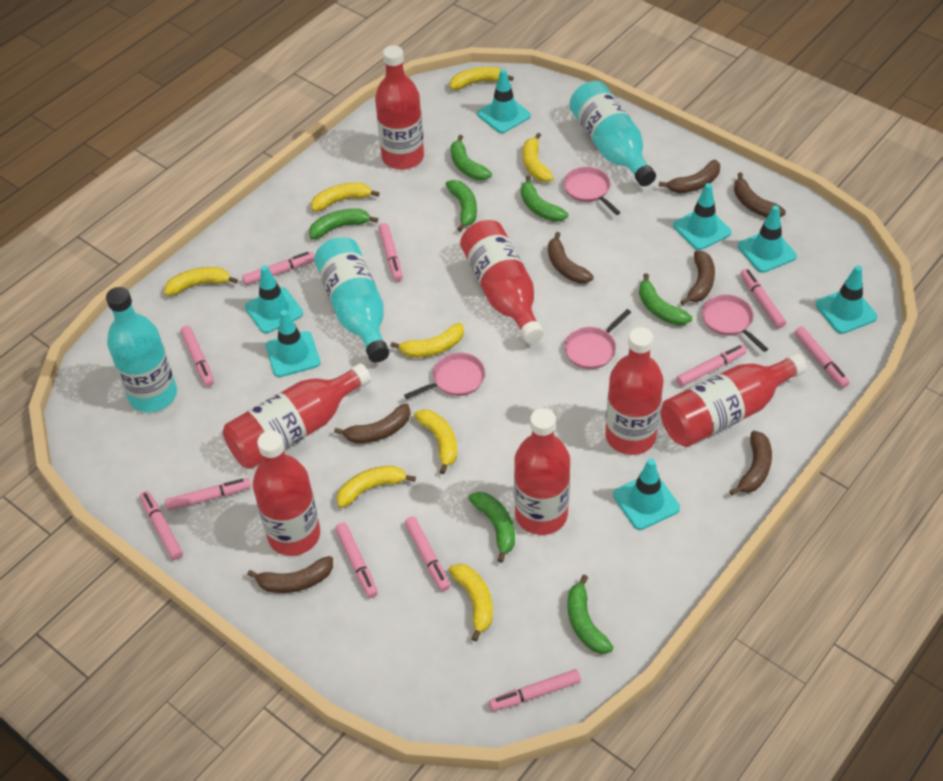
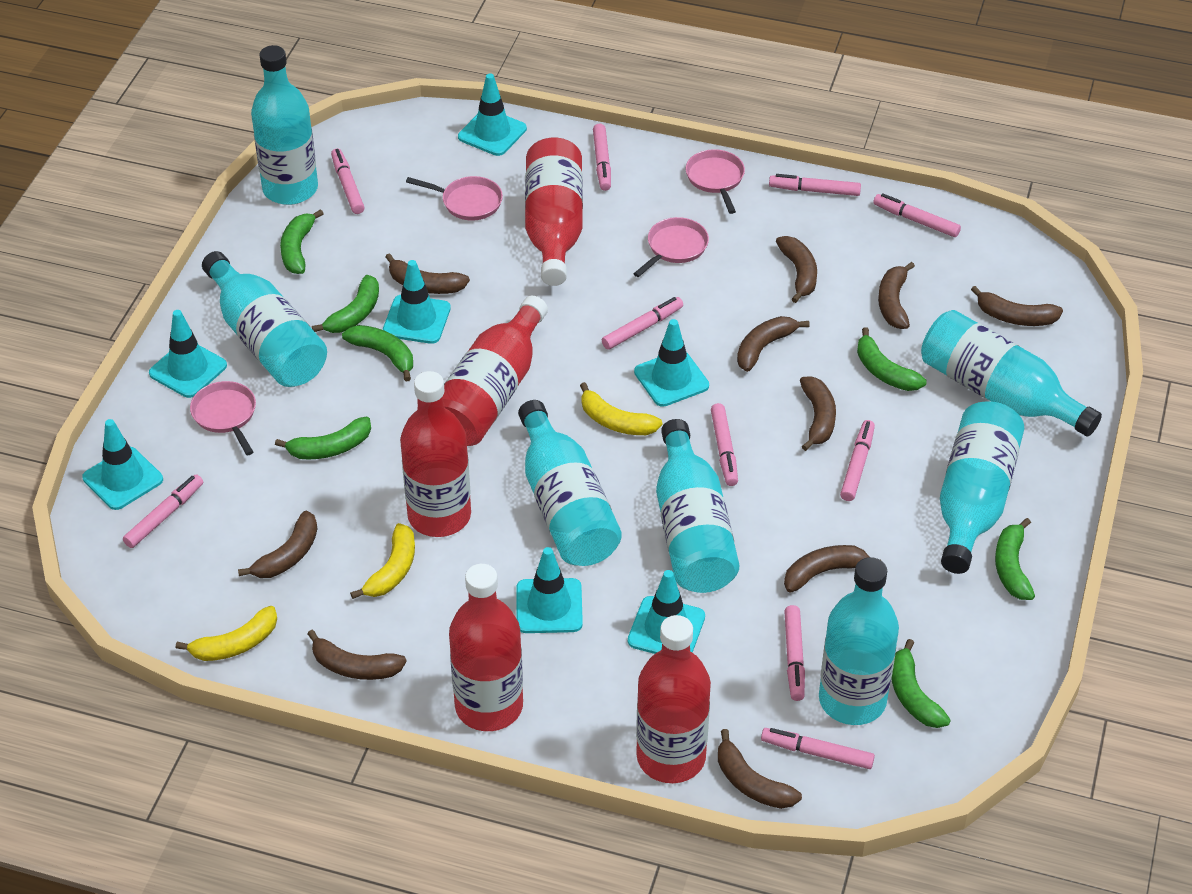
brown banana: [247,556,333,593] [334,404,411,443] [548,232,594,283] [659,160,720,193] [680,250,715,305] [730,431,772,495] [734,172,786,217] = 7 -> [238,511,318,578] [307,630,407,680] [385,253,470,294] [718,729,802,809] [737,316,810,372] [776,236,817,303] [784,545,880,593] [800,376,836,451] [878,262,915,329] [971,286,1063,326] = 10
pink marker: [140,491,183,560] [165,478,251,511] [181,326,214,386] [242,252,315,285] [335,523,378,598] [379,223,403,281] [405,517,450,591] [489,669,581,711] [676,345,747,387] [741,269,786,328] [794,326,850,388] = 11 -> [123,474,203,548] [331,148,365,214] [593,124,611,191] [602,297,683,350] [711,403,738,486] [761,728,875,769] [769,174,861,196] [784,605,805,701] [840,420,875,501] [873,193,961,237] = 10
red bottle: [223,363,371,469] [253,430,320,556] [375,45,424,170] [460,220,544,343] [514,408,570,535] [605,327,664,455] [661,353,807,447] = 7 -> [400,371,471,537] [443,296,548,446] [449,564,523,731] [525,138,583,286] [636,615,711,783] = 5
turquoise bottle: [106,287,177,413] [314,237,389,363] [569,81,656,186] = 3 -> [202,251,327,387] [251,45,318,205] [518,400,622,566] [656,419,739,593] [819,557,899,725] [921,310,1102,436] [940,401,1024,574] = 7
yellow banana: [164,267,238,296] [311,183,379,212] [337,466,416,508] [391,323,464,358] [414,409,457,474] [449,564,493,642] [450,67,514,90] [523,133,554,182] = 8 -> [176,606,277,661] [350,523,415,599] [580,382,662,435] = 3

